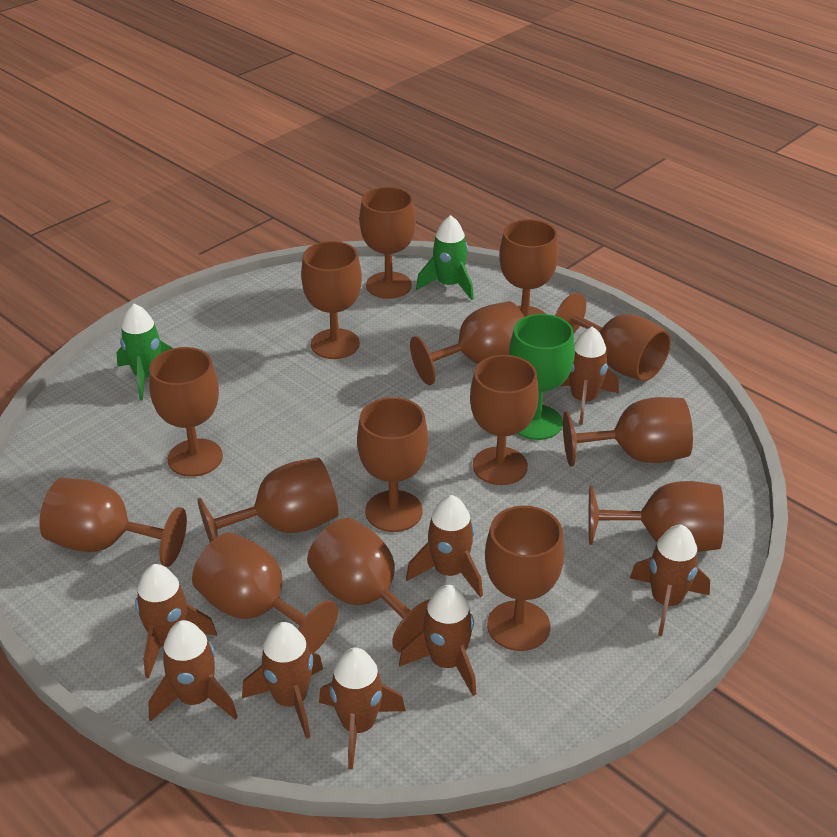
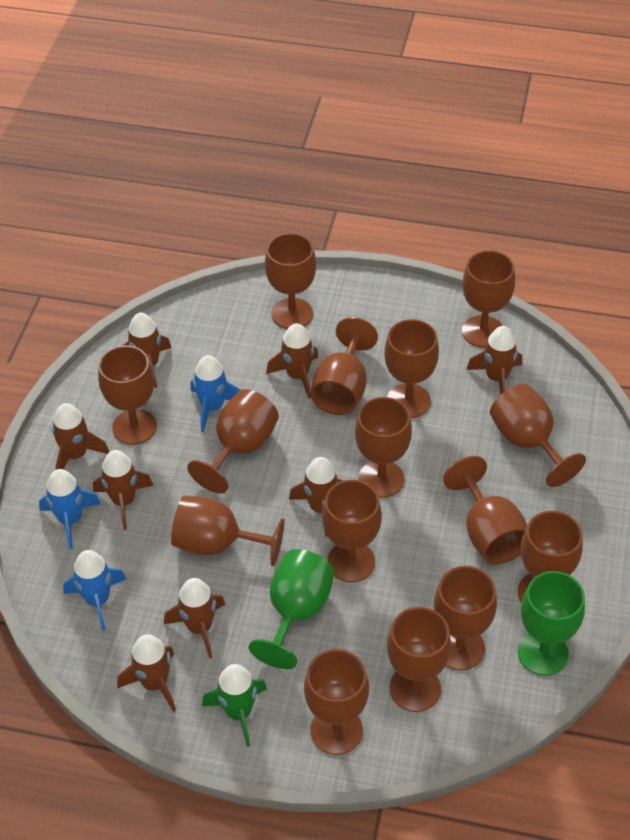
blue rocket: none = 0 -> [39,469,101,549] [63,550,127,631] [191,355,241,432] = 3
green goblet: [509,314,575,440] = 1 -> [249,549,334,669] [518,571,585,676] = 2
green rocket: [116,304,173,400] [416,215,474,300] = 2 -> [202,664,267,747] = 1

